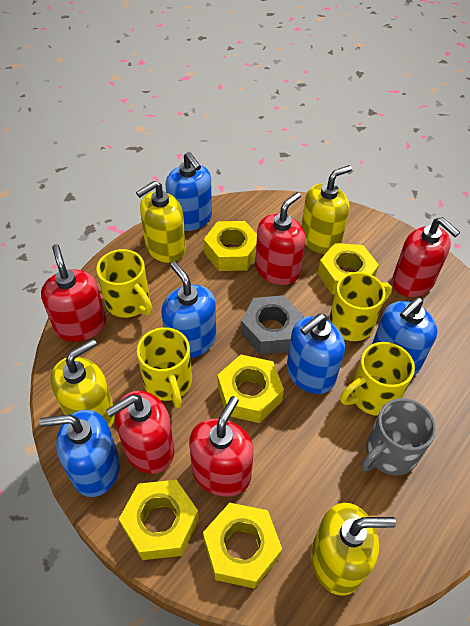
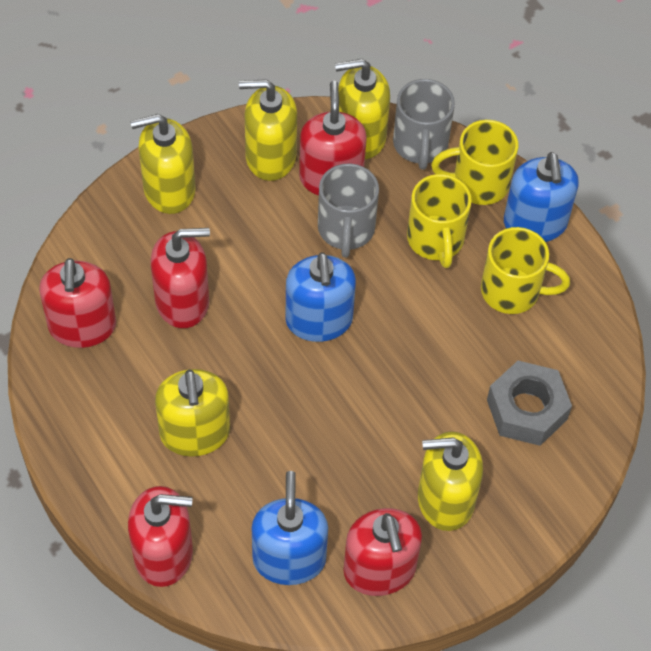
blue soap dispenser: [39,409,120,497] [161,262,216,358] [165,152,212,231] [287,314,345,394] [372,297,438,376] = 5 -> [252,471,328,585] [285,252,356,342] [504,152,579,242] = 3
grey mug: [361,398,436,476] = 1 -> [318,164,379,258] [393,79,455,170] = 2
yellow mug: [96,249,152,318] [137,327,192,408] [329,272,392,341] [340,342,415,416] = 4 -> [407,174,472,268] [431,120,518,205] [481,227,570,314] = 3
yellow nut: [119,480,199,560] [203,503,282,589] [204,221,257,271] [217,355,284,423] [318,243,379,294] = 5 -> none = 0
yellow soap dispenser: [50,339,115,428] [136,181,186,263] [301,165,352,254] [311,503,396,596] = 4 -> [130,114,196,214] [155,369,230,457] [239,79,297,181] [335,59,390,159] [418,431,483,531] = 5

